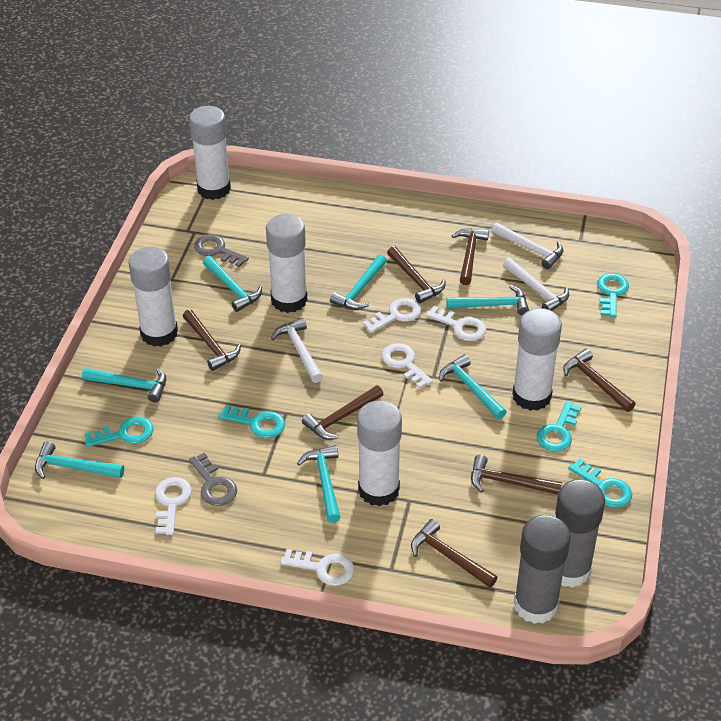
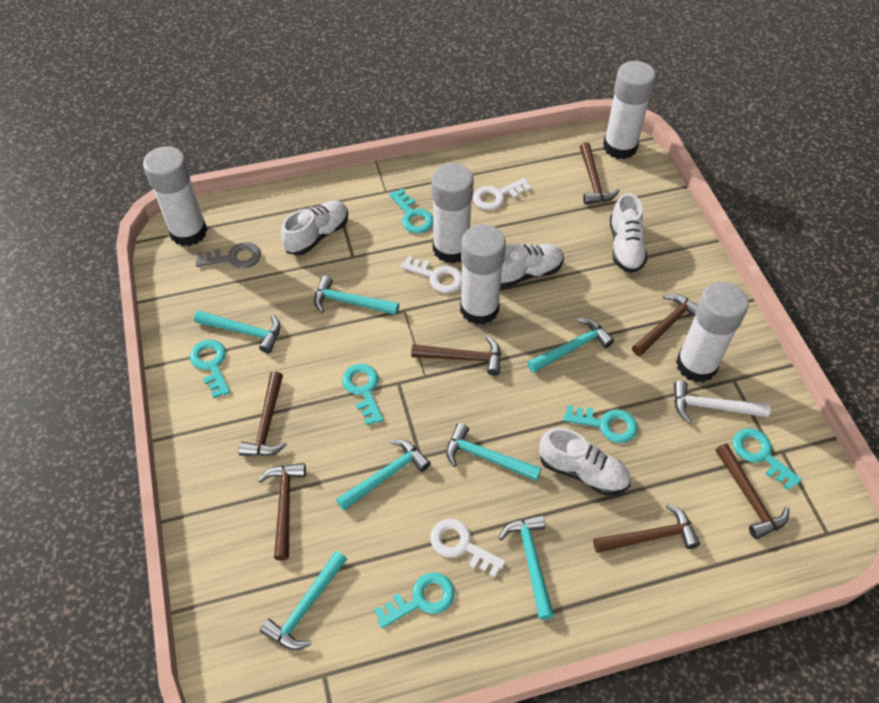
grey glue stick: [514,515,571,624] [555,479,605,588] = 2 -> none = 0
grey key: [189,453,237,506] [194,235,249,267] = 2 -> [195,242,261,269] = 1
turquoise key: [85,417,154,447] [219,405,285,438] [537,401,581,452] [568,459,632,508] [597,273,629,317] = 5 -> [190,340,230,399] [342,364,384,426] [374,572,455,628] [389,189,433,234] [563,405,638,443] [733,428,802,491] = 6
white hammer: [271,318,323,383] [491,223,564,269] [503,258,569,311] = 3 -> [674,380,770,423] = 1
white key: [155,477,192,535] [280,549,354,586] [363,298,421,333] [382,343,433,389] [426,306,486,341] = 5 -> [400,256,462,293] [430,519,506,578] [473,178,532,210] = 3
white shoe: none = 0 -> [281,201,348,255] [500,244,564,288] [539,428,631,495] [610,193,648,273] = 4

